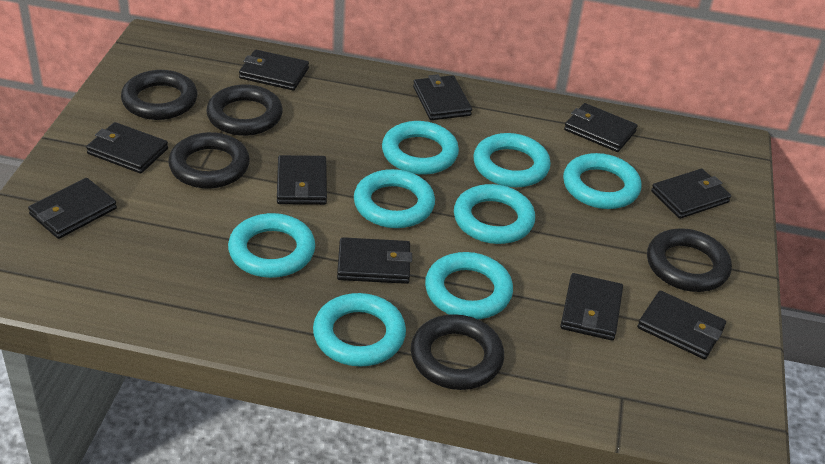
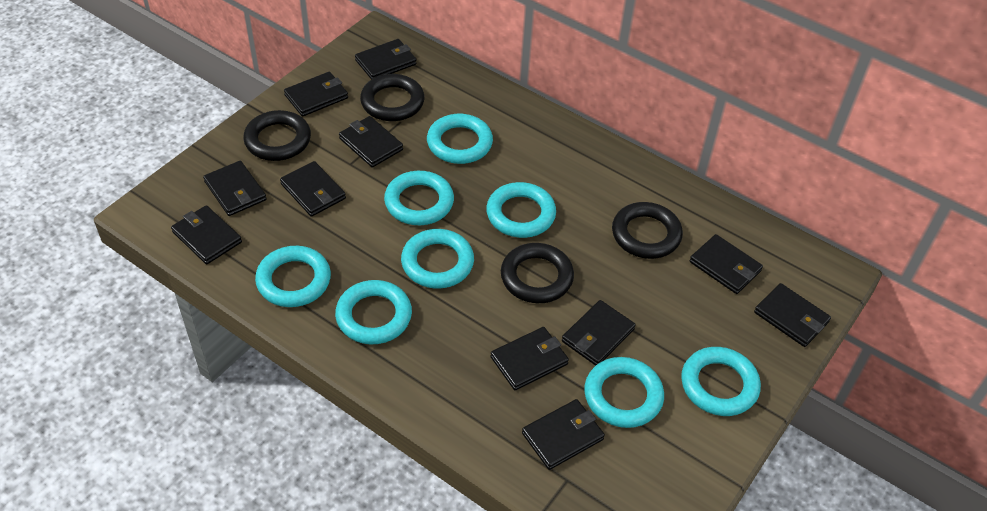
black ring: [121,70,197,120] [168,132,250,189] [206,84,283,136] [411,314,504,390] [647,228,732,292] = 5 -> [243,110,311,161] [360,74,424,121] [501,243,574,303] [612,202,683,259] = 4
black wallet: [28,178,117,239] [86,122,168,174] [239,50,309,90] [277,155,327,205] [337,237,412,284] [413,74,472,120] [560,273,623,341] [564,103,638,152] [637,291,726,359] [651,169,731,219] = 10 -> [171,205,242,264] [203,161,267,216] [280,161,346,217] [284,72,348,117] [339,116,403,167] [355,39,417,80] [490,327,569,390] [522,399,605,470] [562,300,636,366] [690,234,763,294] [754,283,831,347] = 11

